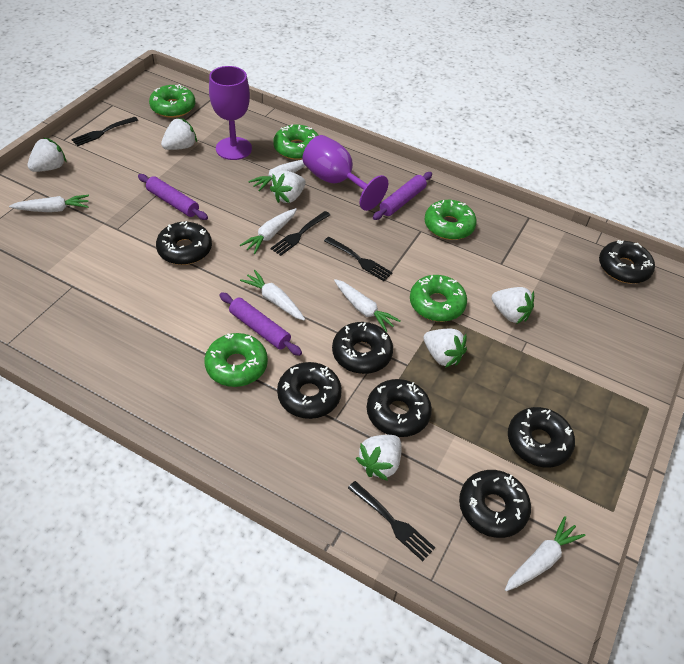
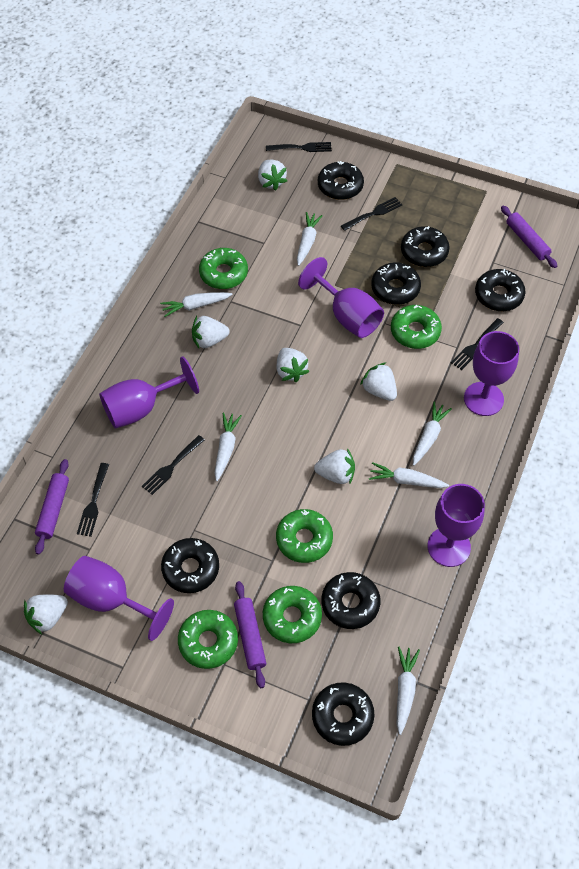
black fork: [71,117,138,146] [270,211,330,256] [324,237,392,281] [348,481,435,561] = 4 -> [77,463,109,537] [142,435,205,495] [266,142,332,152] [341,197,402,231] [451,318,504,370] = 5
purple goblet: [209,66,252,160] [303,135,388,211] = 2 -> [64,556,174,641] [99,356,199,429] [298,257,384,338] [427,484,485,567] [464,331,519,416] = 5

